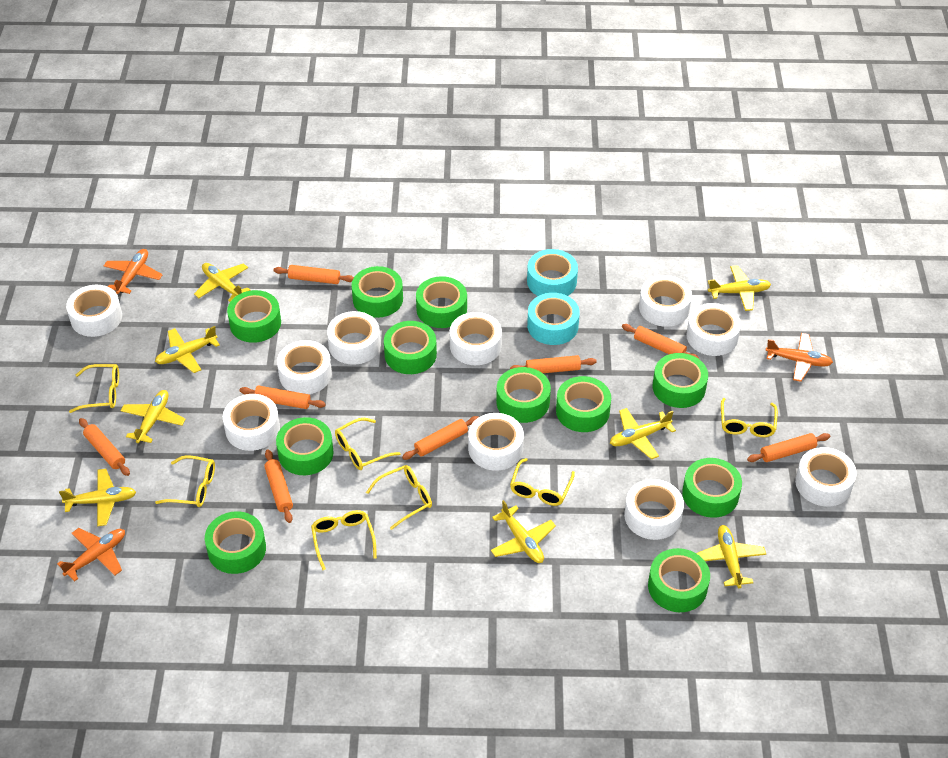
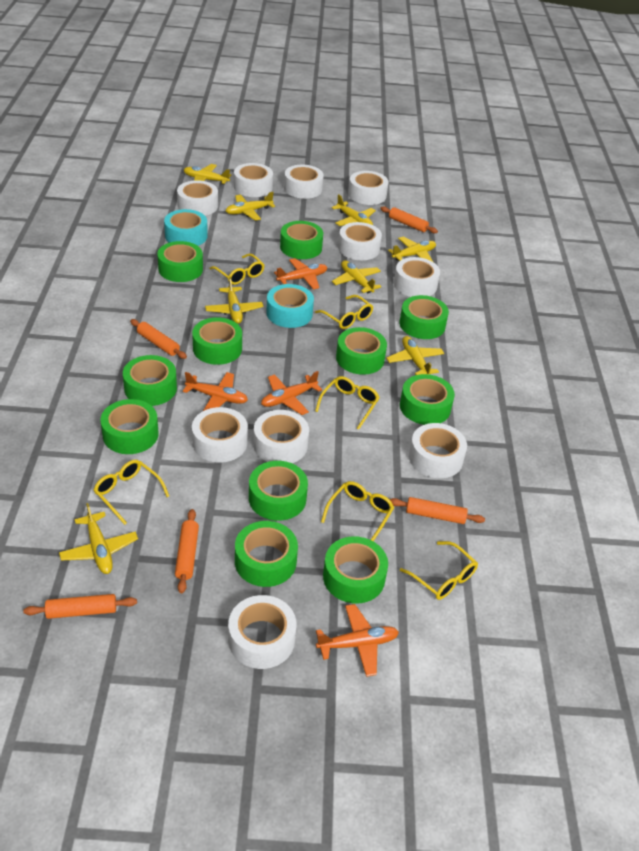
orange plane: [57,528,125,582] [104,249,163,294] [765,333,833,382] = 3 -> [183,372,248,412] [261,371,322,415] [274,258,328,290] [316,604,399,677] = 4
orange rolling pin: [79,418,130,476] [239,386,326,409] [264,449,293,523] [273,265,354,284] [402,416,479,460] [510,355,597,373] [622,324,700,359] [747,433,830,462] = 8 -> [23,594,137,619] [130,319,187,359] [175,509,199,593] [380,206,438,233] [390,497,485,524] = 5
yellow glasses: [69,364,119,413] [155,455,215,507] [311,510,377,570] [335,418,400,470] [366,465,432,530] [510,458,575,506] [721,398,778,437] = 7 -> [94,460,169,525] [209,253,265,285] [315,295,373,329] [315,376,380,430] [321,481,394,541] [400,541,478,600] = 6

